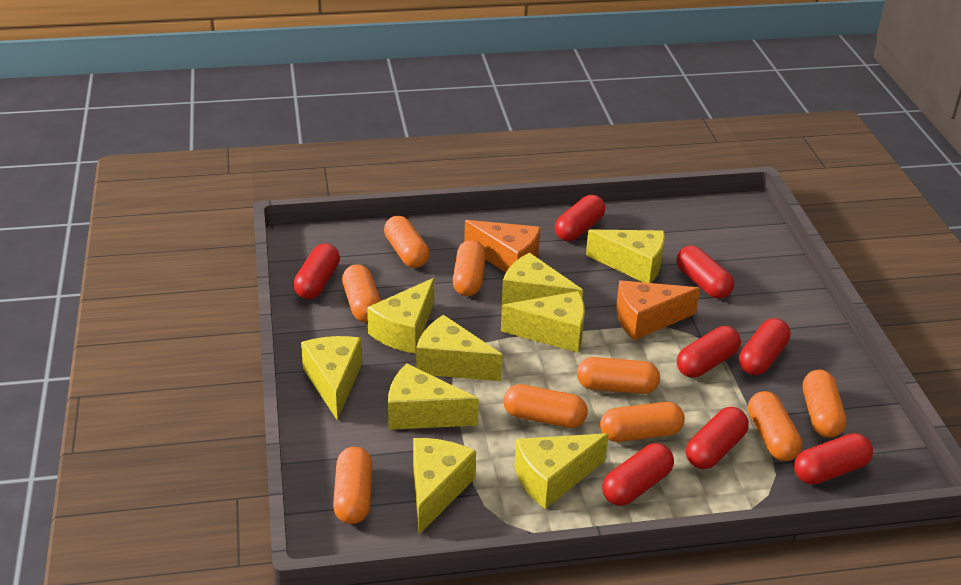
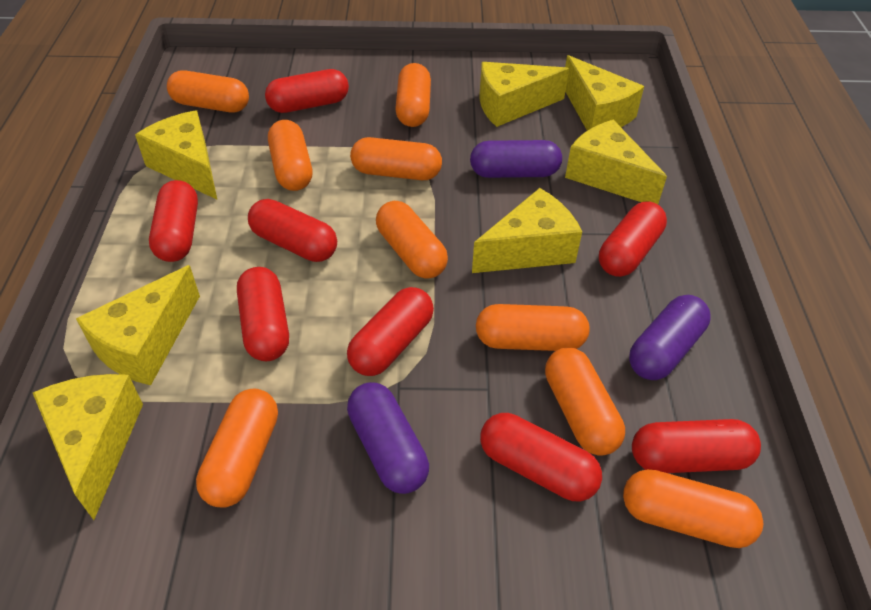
orange cheese: [464,220,540,272] [616,280,700,340] = 2 -> none = 0
purple capsule: none = 0 -> [347,382,429,494] [470,140,562,178] [629,295,711,380] = 3
yellow cheese: [301,336,362,421] [367,278,434,354] [388,364,479,430] [413,438,476,534] [416,315,503,381] [501,291,585,353] [502,252,583,305] [514,433,609,509] [586,229,665,283] = 9 -> [33,374,143,520] [76,265,200,385] [135,110,217,199] [472,188,582,273] [480,62,569,127] [565,55,644,131] [565,120,667,204] = 7

